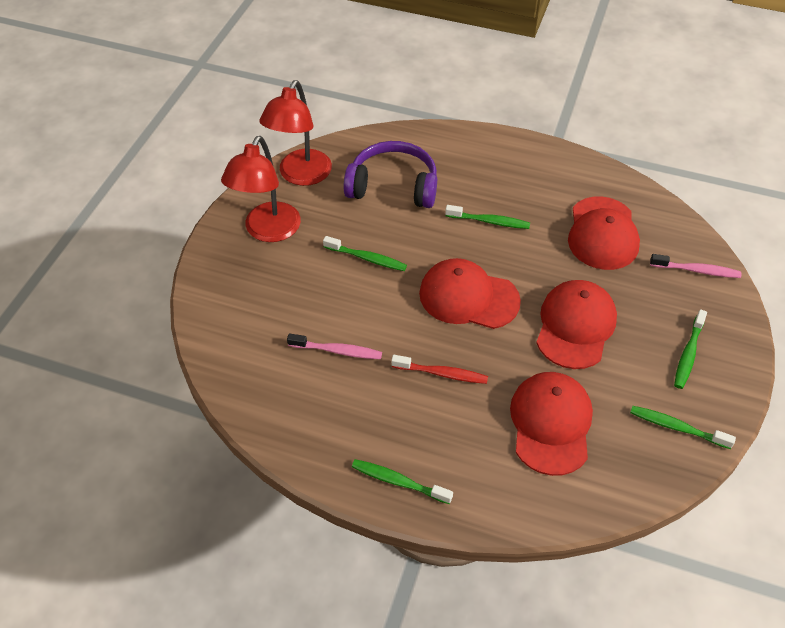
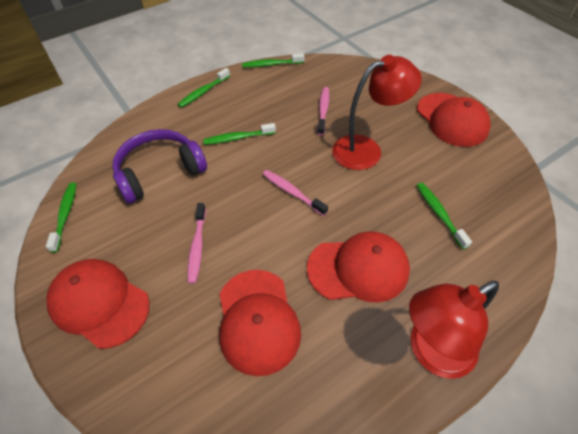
pink toothbrush: [287,334,382,359] [650,254,741,278] = 2 -> [188,203,206,283] [263,170,328,216] [317,87,330,135] = 3
red toothbrush: [391,355,488,384] = 1 -> none = 0

